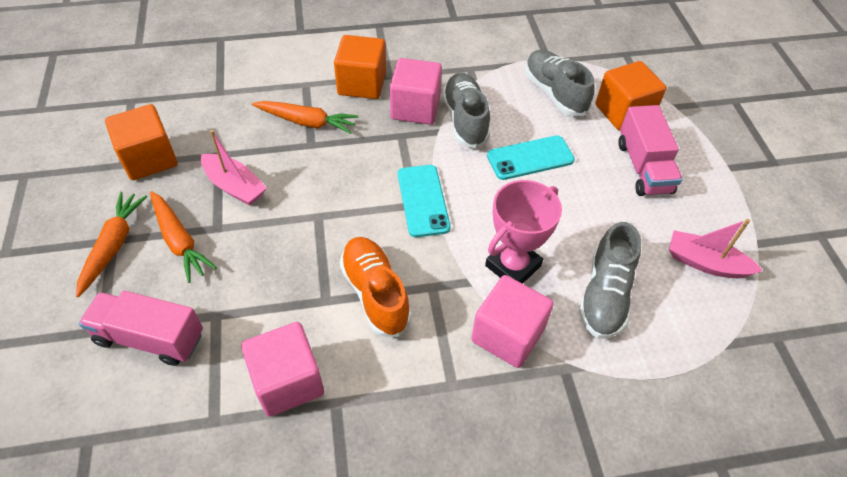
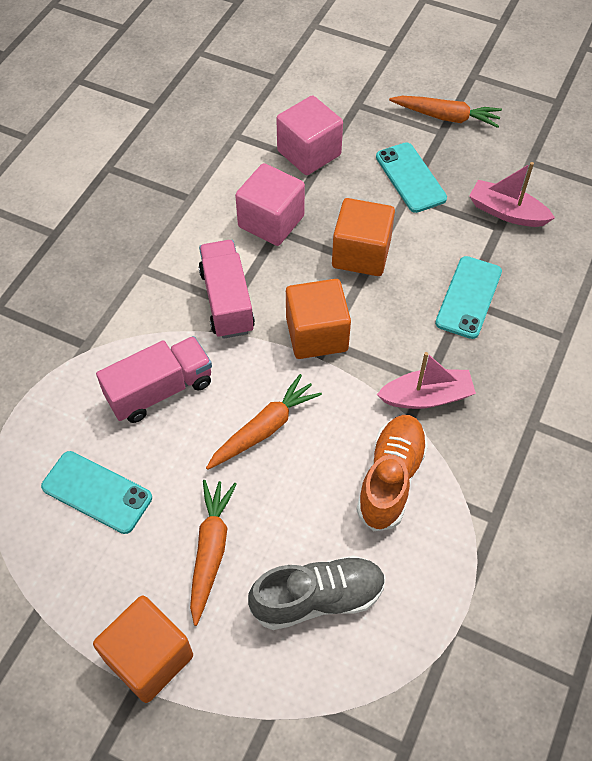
grey shoe: [442,73,490,148] [525,50,595,116] [579,222,641,339] = 3 -> [248,555,386,630] = 1
pink cube: [241,322,324,417] [390,58,442,124] [471,275,554,368] = 3 -> [235,163,305,246] [276,95,343,175] = 2
pink trophy: [485,180,562,284] = 1 -> none = 0
turquoise phone: [398,165,451,237] [487,135,575,180] = 2 -> [41,451,152,534] [376,143,447,213] [435,256,502,339] = 3

